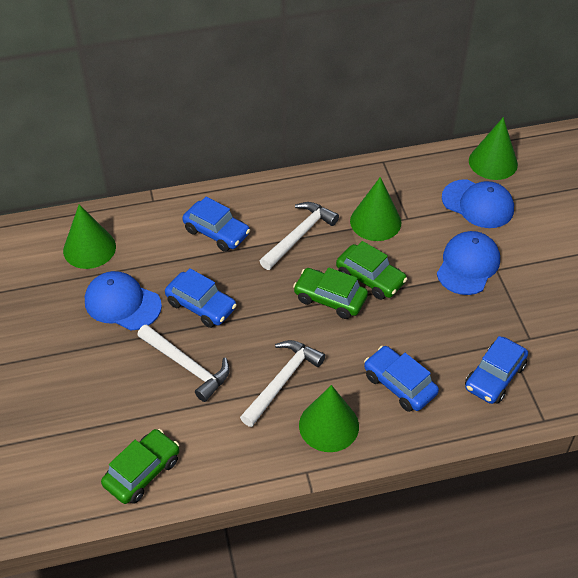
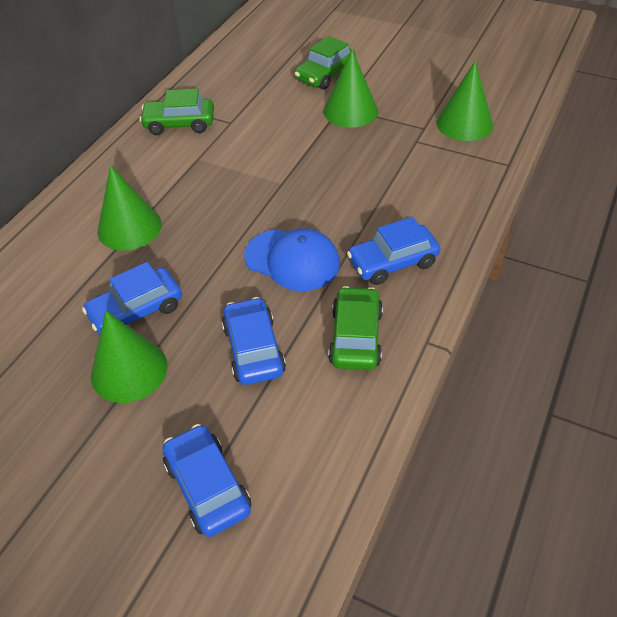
blue cap: [85,271,162,330] [437,231,500,295] [442,179,514,228] = 3 -> [244,228,340,291] = 1
white hammer: [137,324,230,402] [240,340,325,427] [260,202,339,270] = 3 -> none = 0

